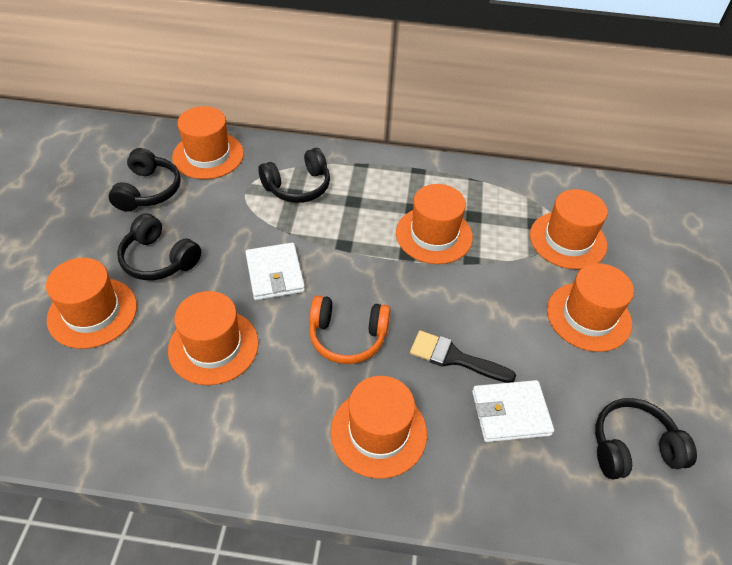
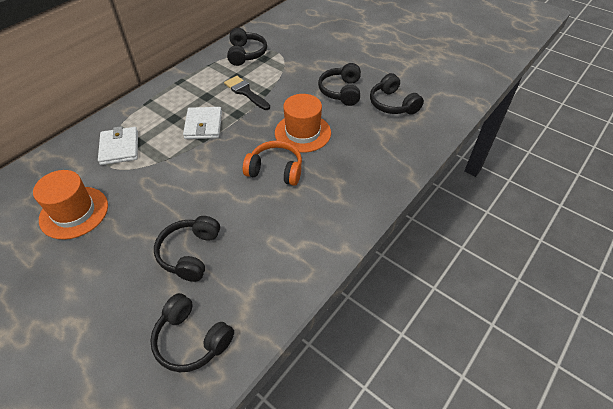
black headphones: [109,148,181,211] [117,214,201,280] [258,148,330,203] [595,398,697,479] = 4 -> [150,293,234,372] [154,216,220,282] [227,28,267,66] [318,63,361,106] [370,73,424,115] = 5
orange hat: [46,258,137,349] [168,291,258,385] [172,106,244,179] [330,376,427,479] [396,184,473,264] [530,189,608,269] [547,263,634,352] = 7 -> [33,170,108,240] [275,94,331,153] = 2

